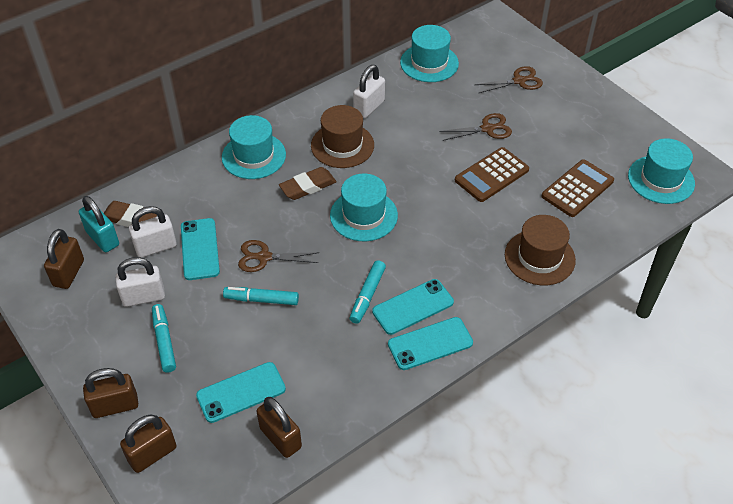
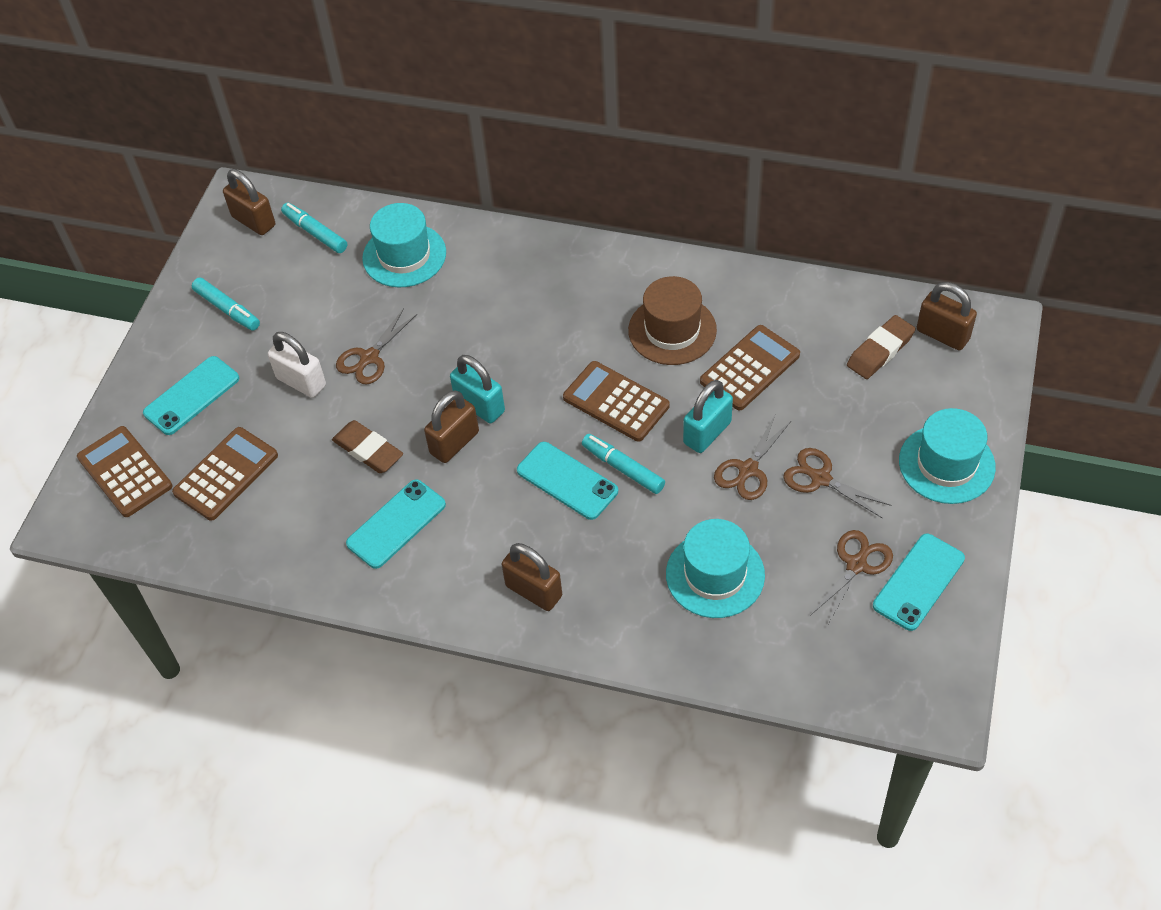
brown calculator: [455,147,529,202] [541,159,614,217] = 2 -> [77,426,173,517] [172,427,278,521] [563,361,670,442] [700,325,800,411] = 4
brown hat: [311,105,374,168] [505,215,576,285] = 2 -> [628,276,717,365] = 1
brown scissors: [238,240,319,272] [439,113,512,141] [475,66,543,93] = 3 -> [336,308,417,385] [714,415,792,500] [783,448,891,518] [810,530,893,626] = 4
turquoise hat: [222,115,286,179] [330,174,398,241] [400,25,459,82] [628,138,695,204] = 4 -> [362,203,446,288] [666,519,765,618] [899,408,996,504] = 3
turquoise padlock: [79,196,119,252] = 1 -> [450,355,505,423] [683,380,733,453] = 2
white padlock: [115,257,165,307] [129,206,177,258] [353,65,385,118] = 3 -> [268,332,326,398] = 1

